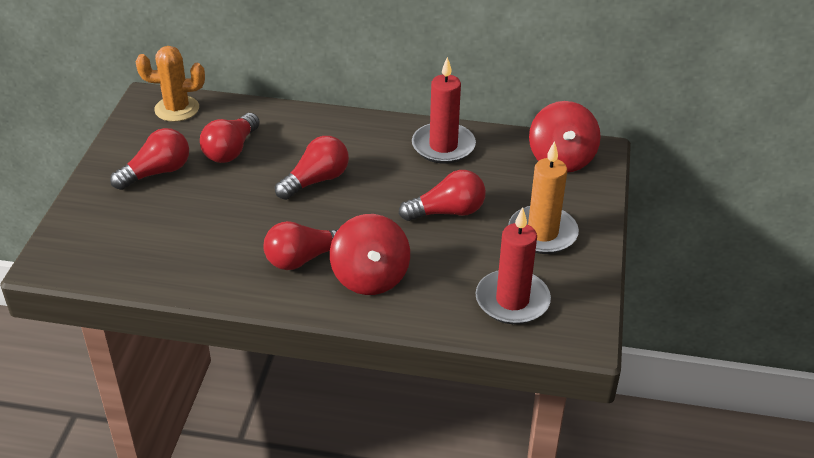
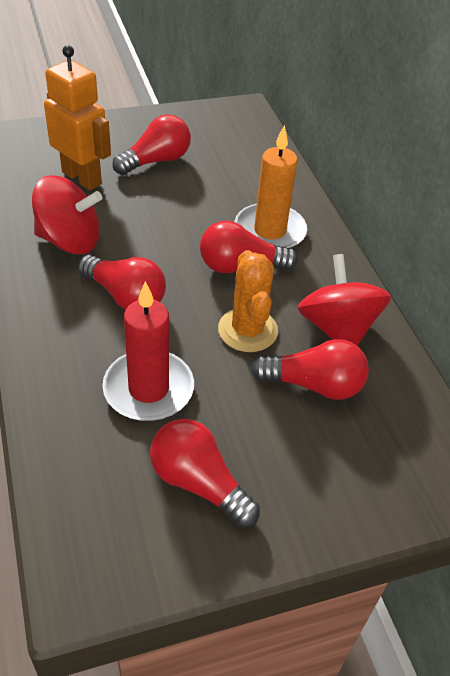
orange robot: none = 0 -> [44,45,111,190] = 1
red candle: [412,57,476,164] [475,207,551,324] = 2 -> [102,281,194,421] = 1

